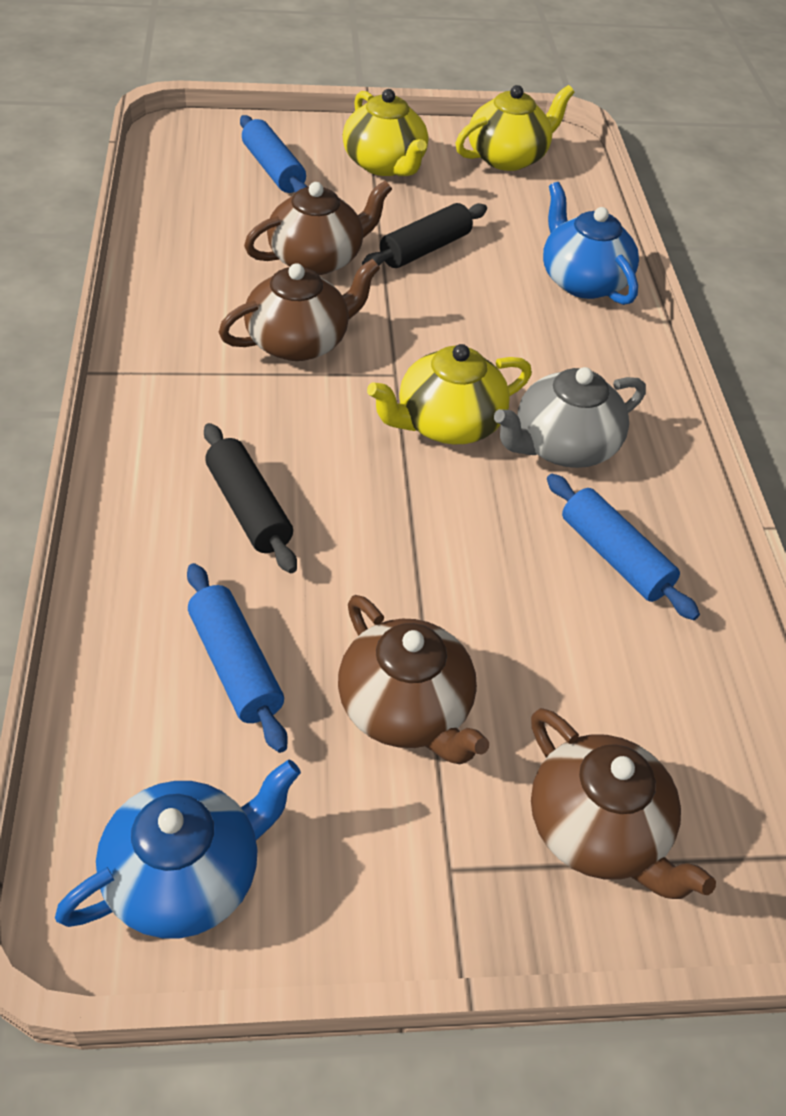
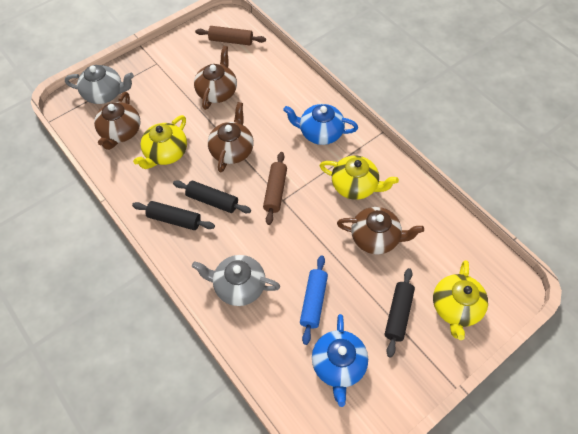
black rolling pin: [204,423,297,573] [362,203,487,268] = 2 -> [132,201,215,230] [173,180,251,213] [385,268,415,358] = 3
blue rolling pin: [187,563,288,753] [240,115,307,193] [547,474,700,620] = 3 -> [300,255,328,345] = 1
brown rolling pin: none = 0 -> [195,26,266,45] [263,152,287,225] = 2
grey teapot: [494,367,646,468] = 1 -> [65,65,134,104] [192,255,280,306] = 2

